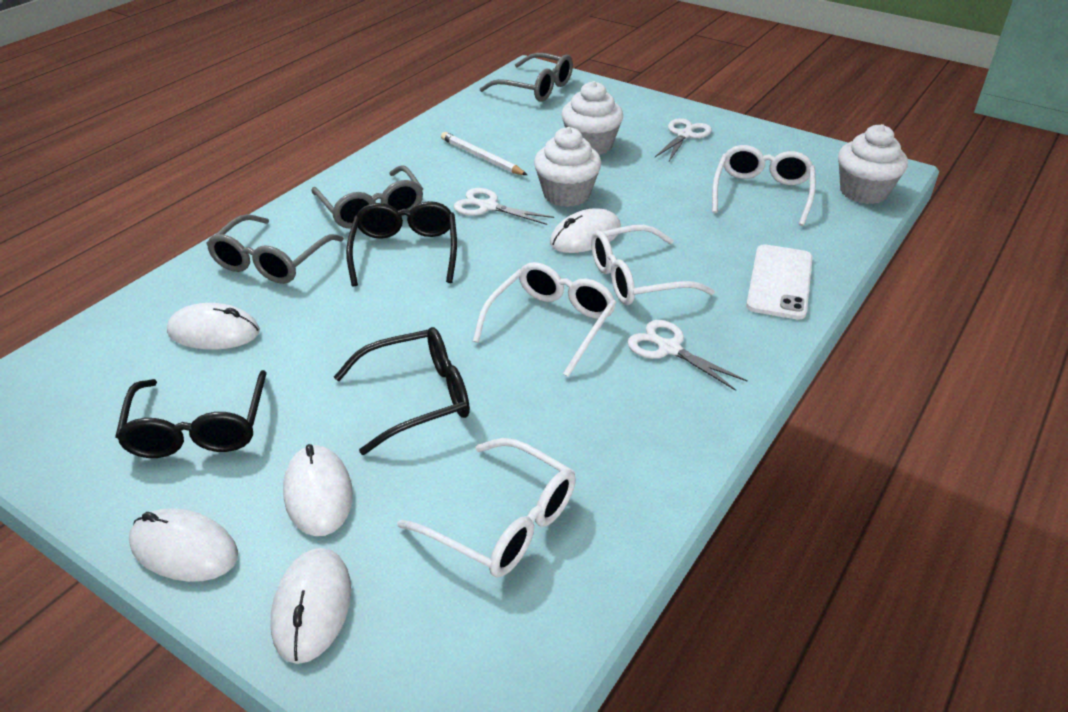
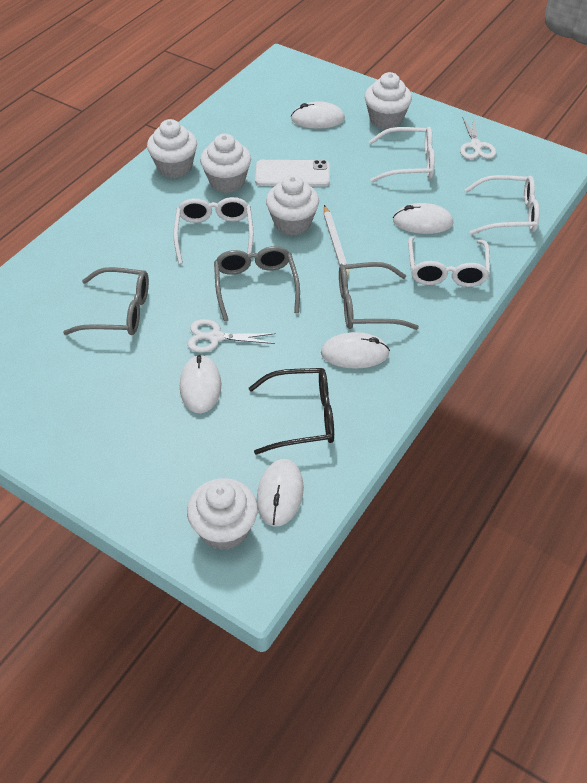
black glasses: [115,370,267,458] [334,327,470,455] [346,201,457,287] = 3 -> [249,368,334,455] = 1
white cupcake: [534,127,601,207] [561,81,623,155] [838,124,908,204] = 3 -> [147,119,197,178] [187,478,258,550] [200,134,251,193] [266,175,319,236] [365,72,412,129] = 5
white scissors: [454,188,554,225] [627,320,748,391] [655,118,712,161] = 3 -> [187,319,276,353] [460,116,496,159] = 2

